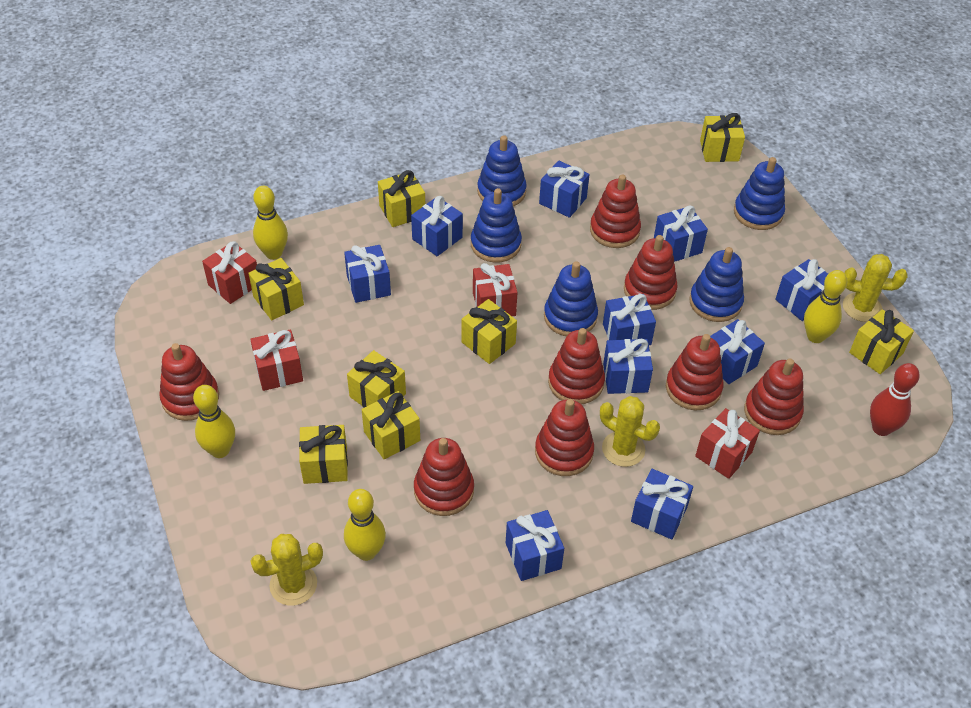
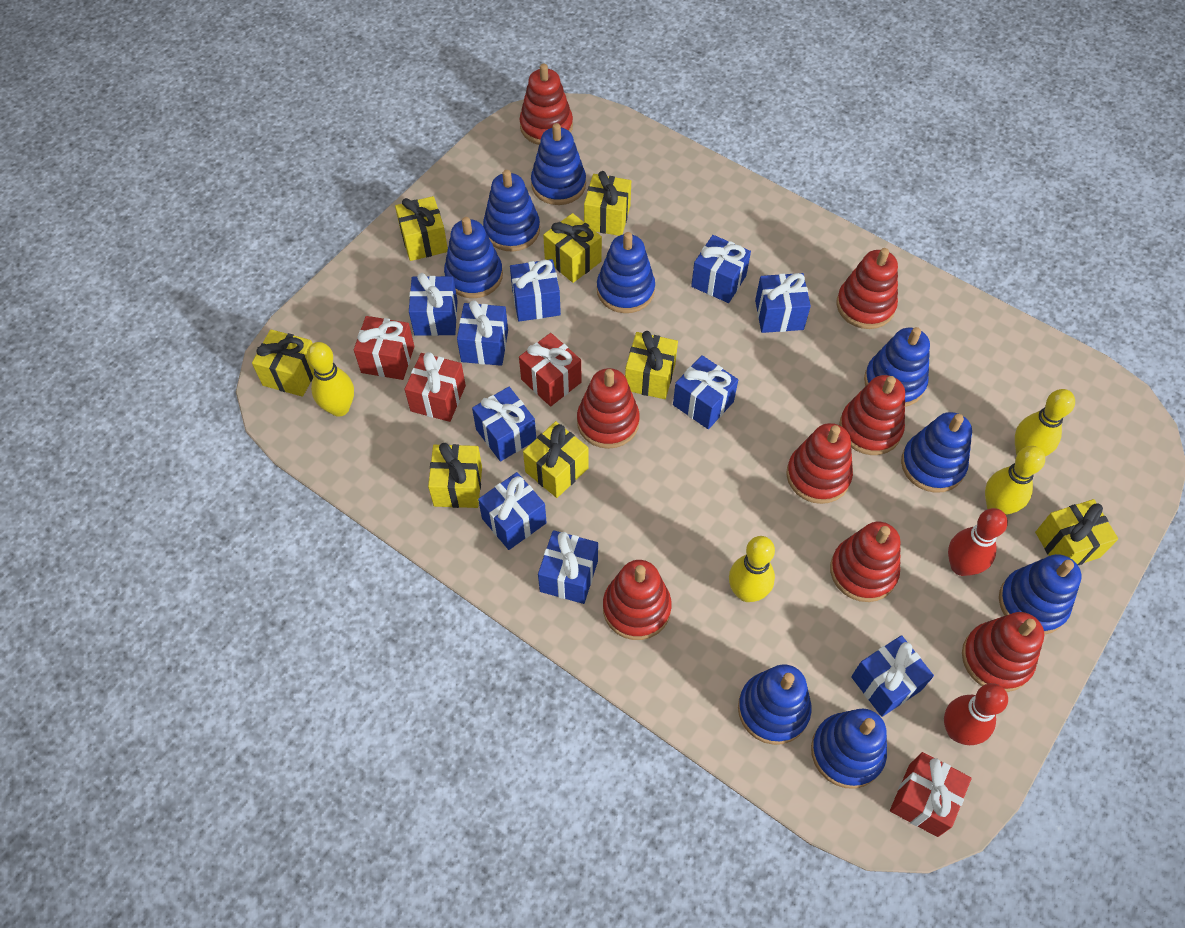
blue stacking toy: [471,188,522,263] [477,135,527,207] [544,261,598,336] [689,247,744,322] [734,157,785,230] = 5 -> [444,217,503,298] [483,170,540,251] [531,123,586,205] [597,232,655,313] [738,664,812,745] [811,709,887,789] [864,327,930,407] [901,412,972,493] [999,554,1082,635] = 9
red bowling pin: [870,363,920,436] = 1 -> [944,683,1008,745] [948,508,1008,576] = 2
yellow cactus: [250,534,323,606] [600,396,660,467] [843,254,908,322] = 3 -> none = 0

